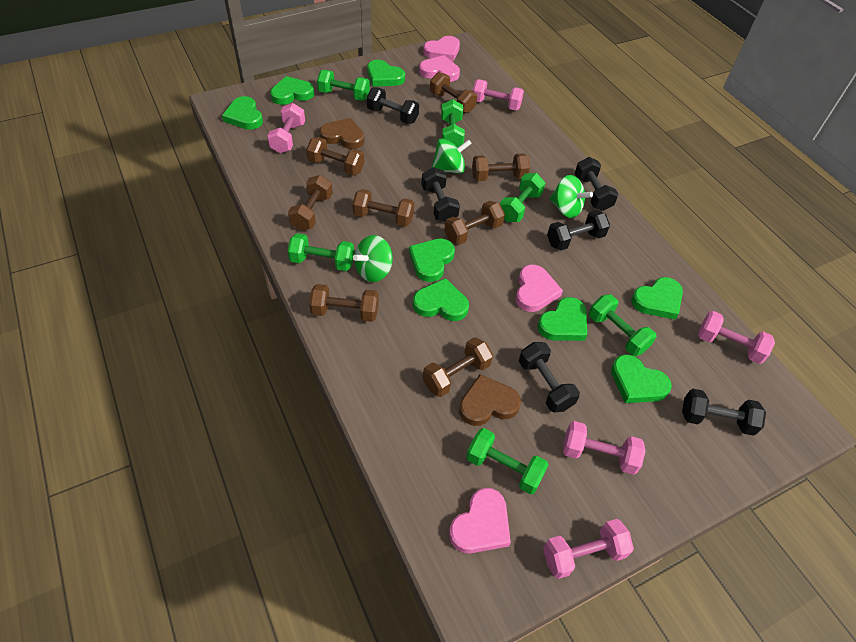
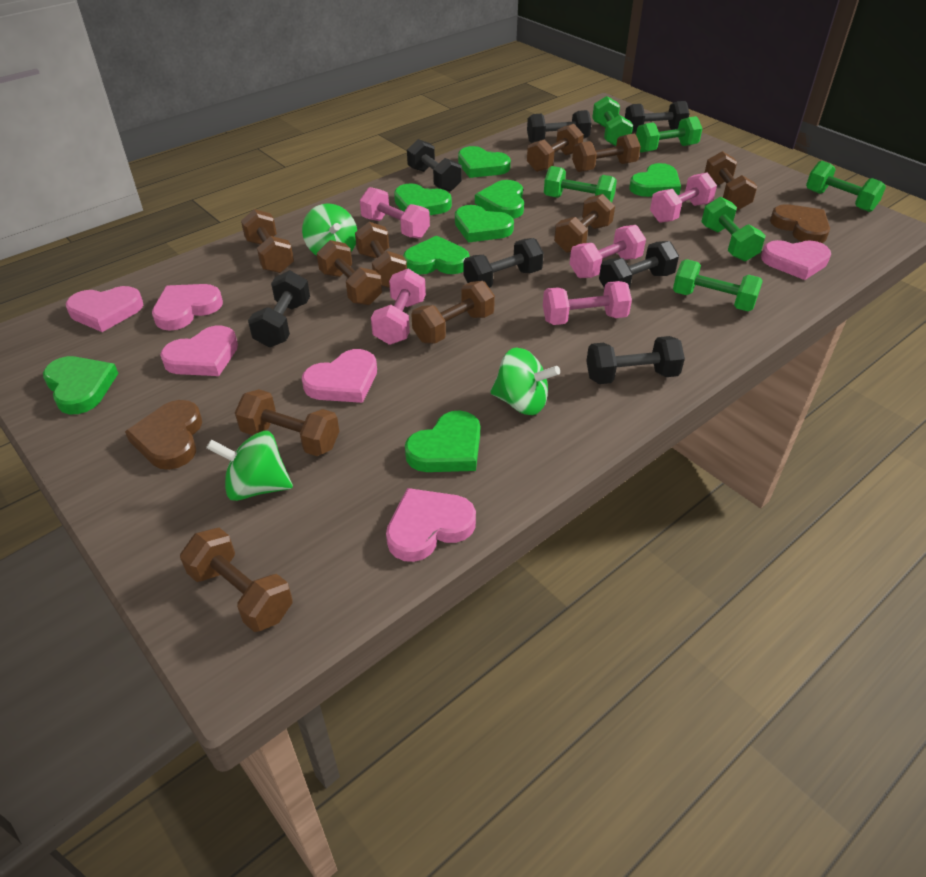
black dumbbell: [367,87,419,124] [421,167,460,222] [519,342,580,413] [547,210,610,251] [575,157,618,211] [682,389,766,436] = 6 -> [248,270,310,347] [407,139,462,192] [463,238,544,288] [527,110,591,143] [586,336,685,384] [599,241,679,289] [625,101,690,132] = 7
brown dumbbell: [288,175,333,231] [306,137,364,175] [309,284,379,322] [352,189,414,227] [423,337,493,397] [430,72,477,113] [444,201,505,245] [472,154,530,181] = 8 -> [180,528,293,632] [235,389,339,456] [241,209,294,273] [317,240,382,305] [355,222,407,288] [411,281,495,343] [527,124,584,172] [554,194,615,253] [572,134,641,172] [704,151,758,210] = 10
pink heart: [419,55,460,82] [423,36,460,61] [449,488,511,553] [516,265,563,312] = 4 -> [66,286,143,332] [152,284,223,331] [160,326,238,376] [302,349,377,403] [386,488,476,562] [761,240,831,280] = 6

